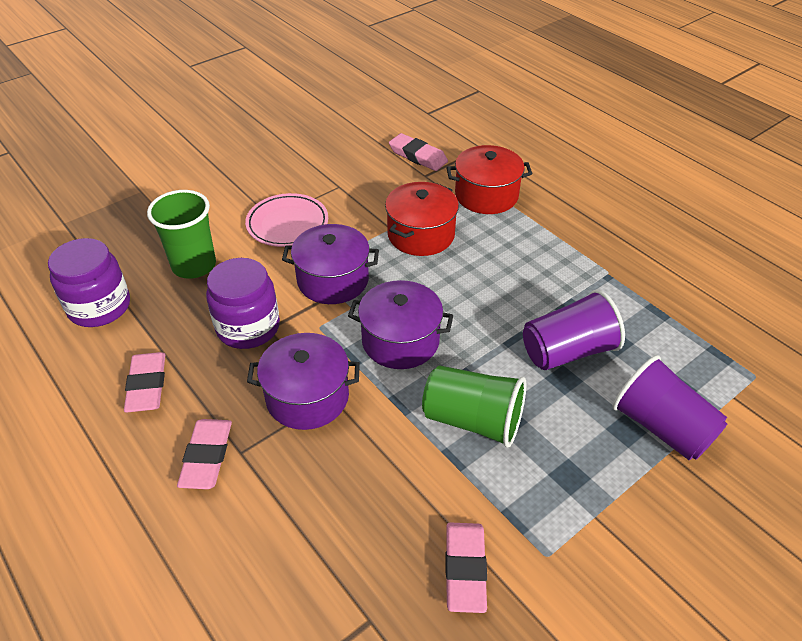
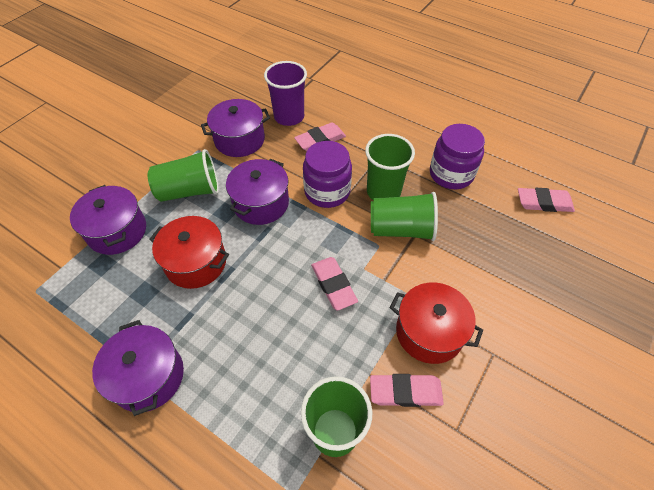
green cup: [147,190,216,279] [422,365,526,448] = 2 -> [148,149,219,202] [301,376,372,457] [365,134,415,200] [371,192,438,241] = 4
pink plate: [245,193,328,247] = 1 -> none = 0
purple cup: [523,290,625,370] [612,355,727,461] = 2 -> [264,61,307,126] = 1
purple pot: [247,333,360,430] [282,224,379,304] [348,280,453,369] = 3 -> [70,185,146,255] [92,320,184,416] [201,99,270,157] [226,159,289,225] = 4

